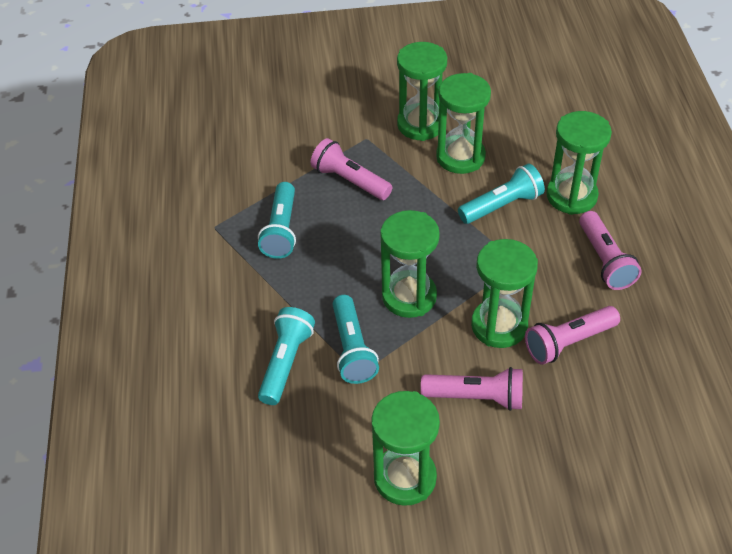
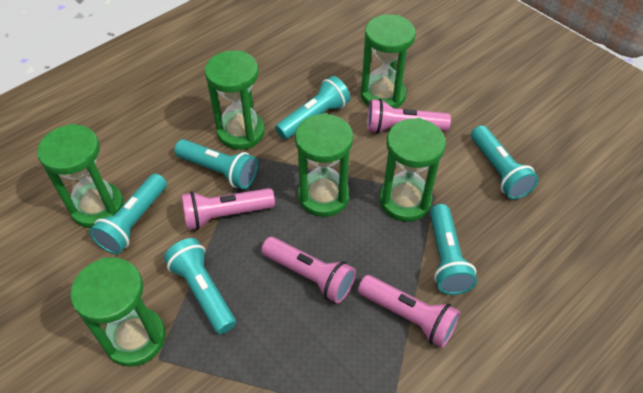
turquoise flashlight: [258,182,296,259] [258,307,315,405] [332,295,379,384] [458,164,545,224] = 4 -> [89,174,167,254] [164,238,236,334] [174,139,258,189] [275,76,350,140] [430,204,477,295] [471,125,539,199] = 6

